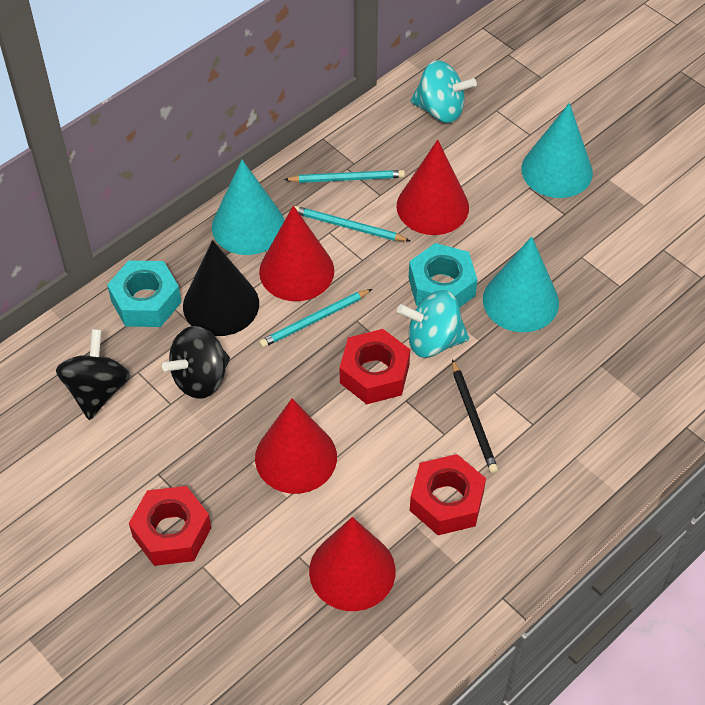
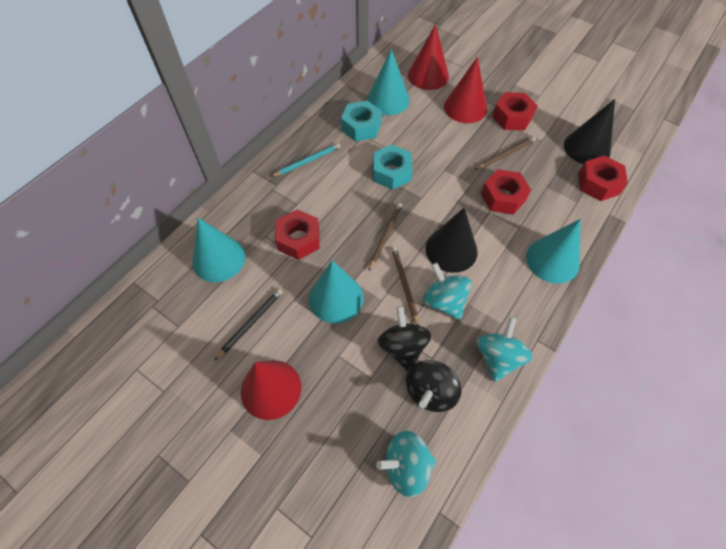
black cone: [183,240,259,336] = 1 -> [425,208,478,273] [564,99,615,164] = 2
brown pencil: none = 0 -> [369,203,402,271] [392,247,419,325] [475,136,536,170] = 3
red cone: [255,398,337,494] [259,206,334,301] [309,517,396,611] [397,140,469,235] = 4 -> [241,360,301,420] [408,24,449,90] [444,57,487,123] = 3
red nut: [129,486,211,566] [340,329,410,404] [410,454,486,535] = 3 -> [275,210,320,260] [481,169,531,215] [492,92,538,130] [579,155,628,201] = 4
turquoise cone: [212,160,284,255] [483,236,559,332] [521,103,593,198] = 3 -> [192,218,245,282] [309,260,364,324] [367,49,410,115] [526,219,581,283] = 4
turquoise pencil: [259,289,372,348] [284,170,405,183] [294,206,410,241] = 3 -> [271,143,341,177] = 1
turquoise spinning top: [397,290,469,358] [411,60,477,123] = 2 -> [376,431,436,497] [423,263,472,320] [477,317,533,382] = 3

